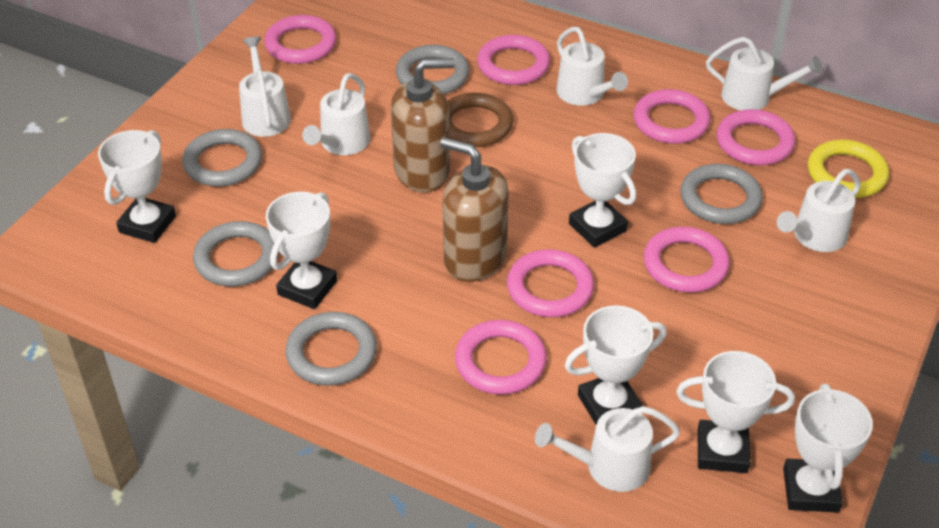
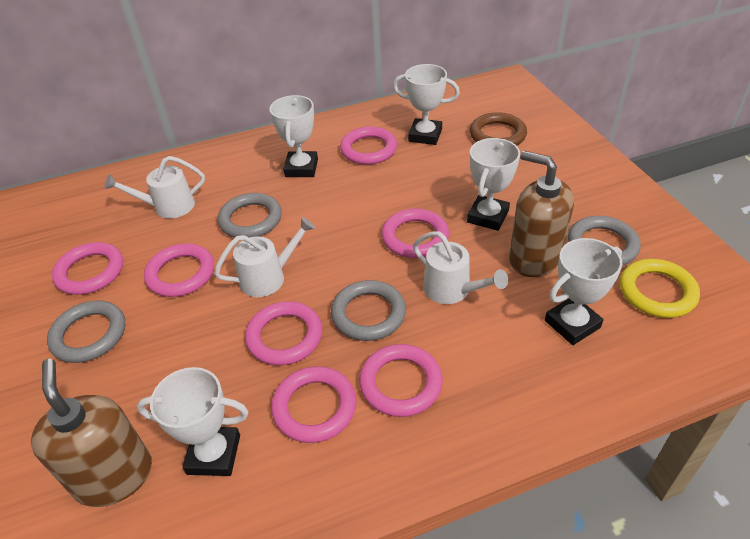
grey ring: [182,129,262,187] [193,221,279,287] [285,312,377,386] [396,45,469,94] [681,164,763,224] = 5 -> [47,301,126,363] [218,193,282,238] [331,280,406,341] [568,216,641,266] = 4
white trophy: [98,130,176,243] [266,192,337,309] [565,305,667,424] [569,133,636,248] [676,351,795,473] [783,384,873,513] = 6 -> [137,367,248,476] [269,95,318,177] [393,64,460,145] [467,138,520,231] [545,238,622,345] = 5
white watering can: [239,37,291,137] [302,73,371,155] [535,406,680,492] [557,27,628,106] [706,37,823,110] [777,169,861,252] = 6 -> [104,156,205,218] [214,217,315,297] [413,231,508,304] = 3

